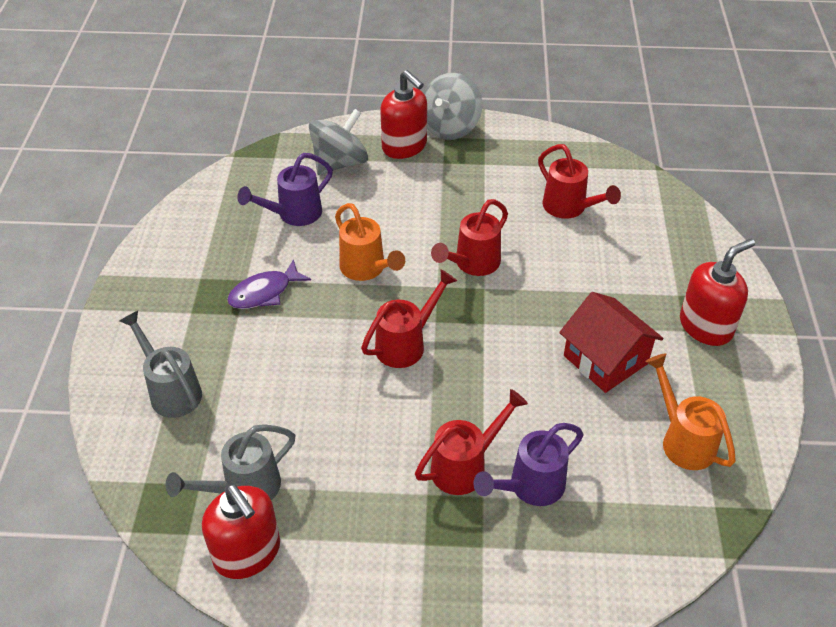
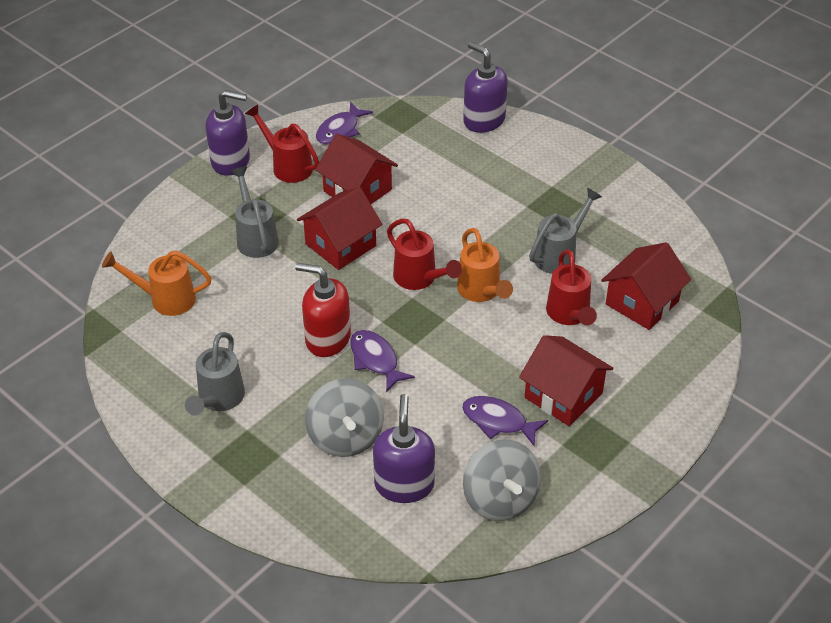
grey watering can: [120,311,202,418] [166,424,296,500] = 2 -> [185,332,245,416] [231,167,279,258] [529,188,602,274] = 3
purple fish: [227,259,311,309] = 1 -> [316,102,373,145] [350,330,415,392] [462,396,548,447] = 3
purple soap dispenser: none = 0 -> [206,90,250,176] [373,394,435,503] [463,42,508,133] = 3
purple watering can: [237,153,333,226] [473,423,584,506] = 2 -> none = 0
red house: [559,292,664,393] = 1 -> [297,187,382,270] [315,134,398,204] [519,335,614,426] [601,242,691,330] = 4
red soap dispenser: [202,484,280,579] [380,70,427,159] [680,239,755,346] = 3 -> [295,263,351,357] = 1
red watering can: [361,269,457,368] [415,389,528,495] [431,199,508,276] [538,144,621,219] = 4 -> [245,104,319,183] [387,218,462,290] [546,249,597,325] = 3

